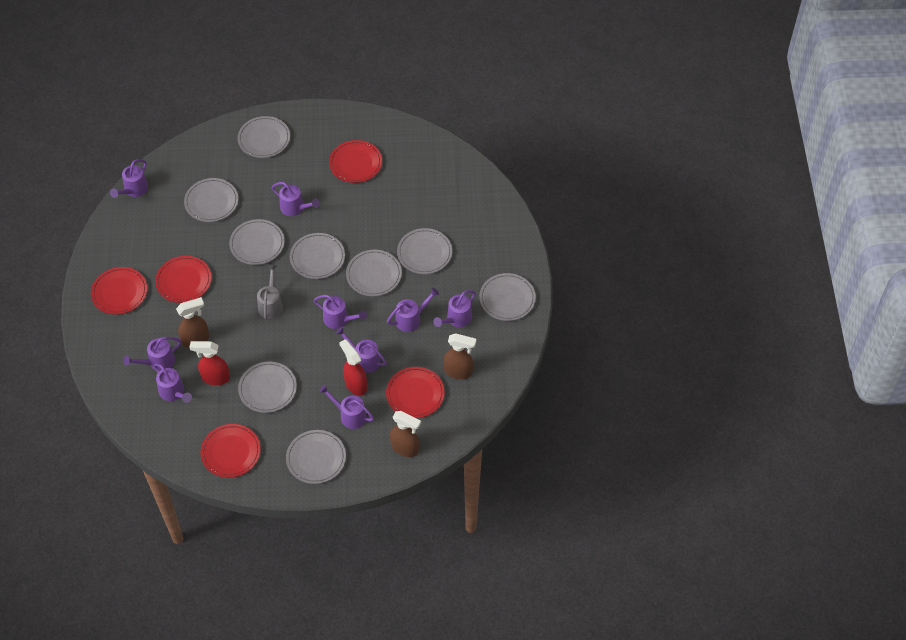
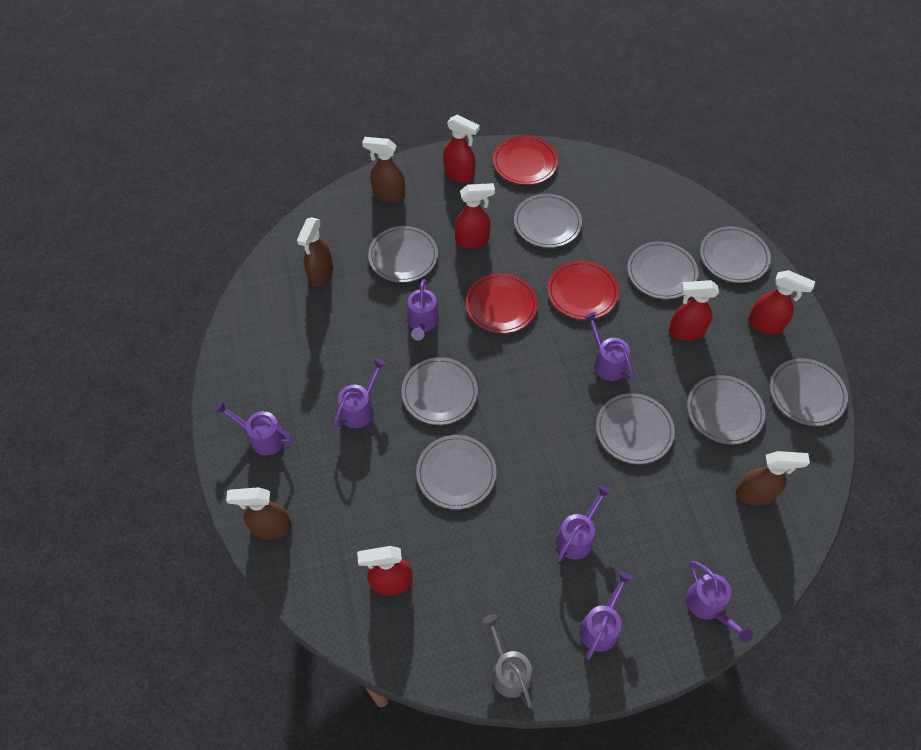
brown spray bottle: [176,297,209,348] [390,411,421,457] [444,333,476,379] = 3 -> [226,487,292,540] [297,217,333,287] [362,137,405,203] [736,451,810,506] = 4
purple watering can: [110,159,148,198] [124,337,181,371] [154,363,192,403] [272,182,320,216] [314,295,367,329] [319,384,374,429] [335,327,387,373] [387,288,439,332] [433,290,476,327] = 9 -> [215,401,293,456] [333,359,387,428] [407,279,439,341] [556,485,612,562] [579,571,633,659] [584,312,634,381] [686,561,753,643] = 7
red plate: [91,267,147,314] [155,256,212,303] [200,424,261,478] [329,140,382,183] [386,367,445,418] = 5 -> [465,273,538,334] [493,135,558,185] [547,261,619,320] = 3
red spray bottle: [189,341,230,385] [339,339,367,396] = 2 -> [357,546,413,596] [443,115,480,183] [455,183,495,248] [669,280,719,341] [748,270,815,335] = 5

